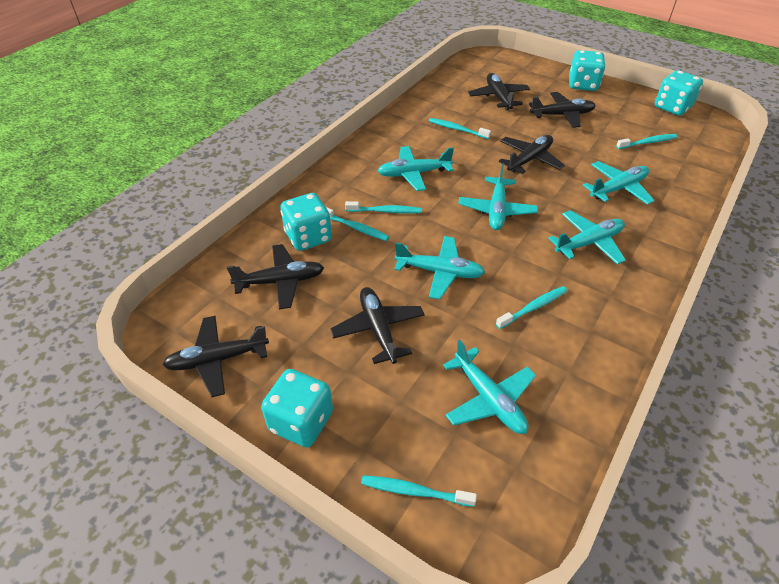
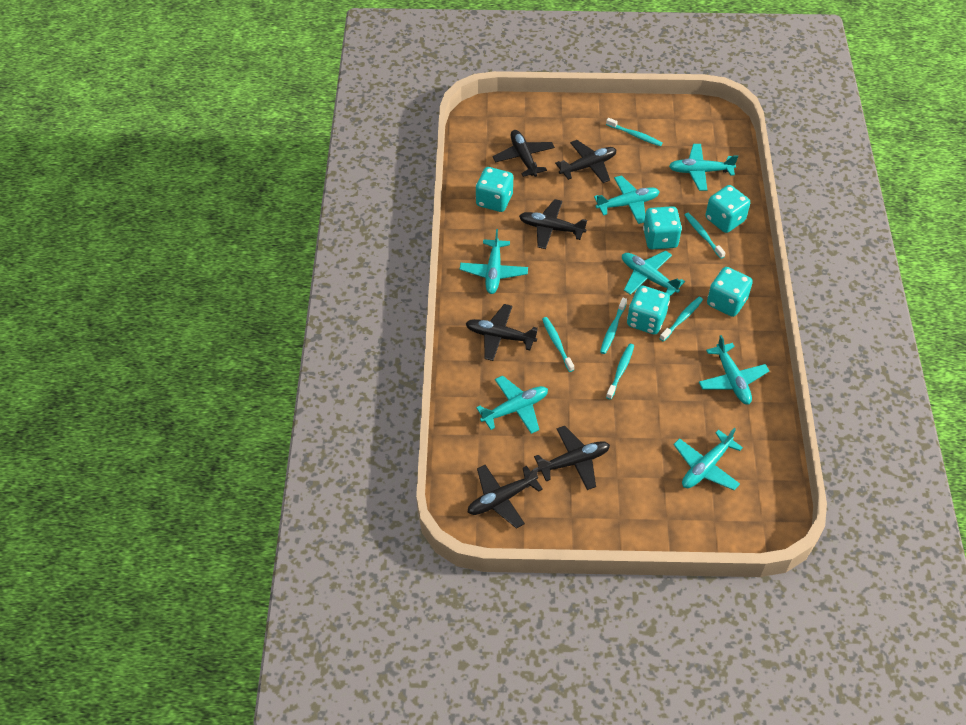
turquoise dice: [261,369,333,448] [280,193,332,251] [569,50,606,91] [655,70,703,116] = 4 -> [476,167,513,212] [627,285,670,335] [643,206,682,250] [705,185,750,233] [707,267,753,317] = 5
turquoise plane: [378,146,454,191] [395,236,485,299] [443,340,536,434] [458,163,538,230] [548,210,626,264] [583,161,655,205] = 6 -> [460,229,528,294] [476,376,548,434] [594,175,660,224] [622,250,685,296] [669,144,738,191] [673,428,743,490] [699,335,769,404] = 7

